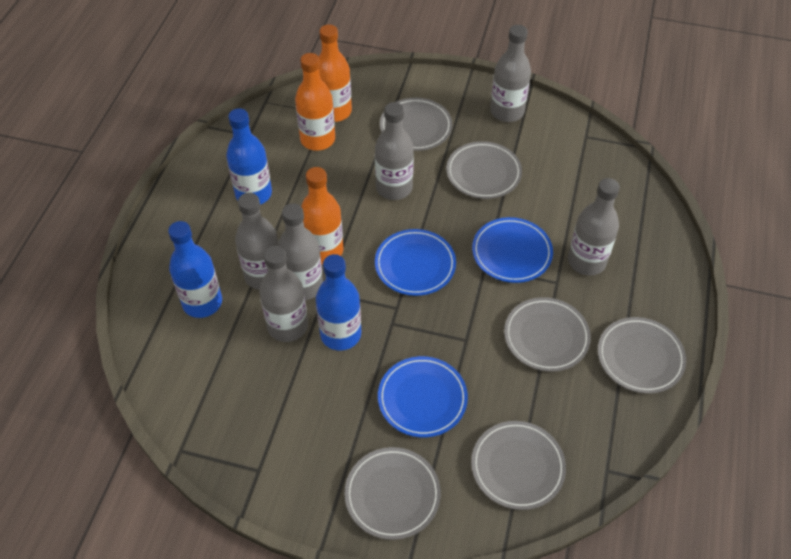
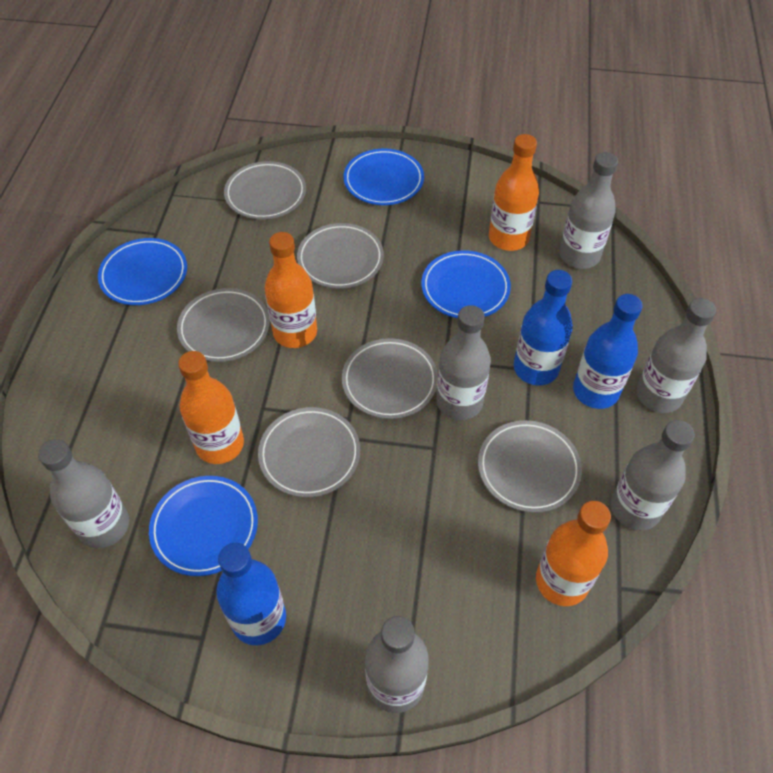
blue plate: [375,229,456,296] [378,356,468,437] [472,217,553,283] = 3 -> [98,238,187,305] [149,476,258,576] [344,149,424,205] [421,250,511,318] = 4
orange bottle: [295,53,335,151] [301,167,343,264] [318,25,352,122] = 3 -> [178,351,244,464] [264,232,317,348] [489,134,539,251] [536,501,611,606] = 4

